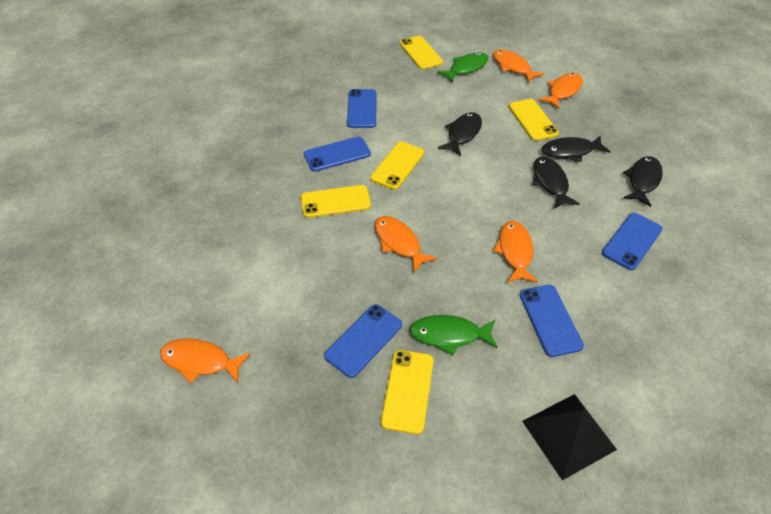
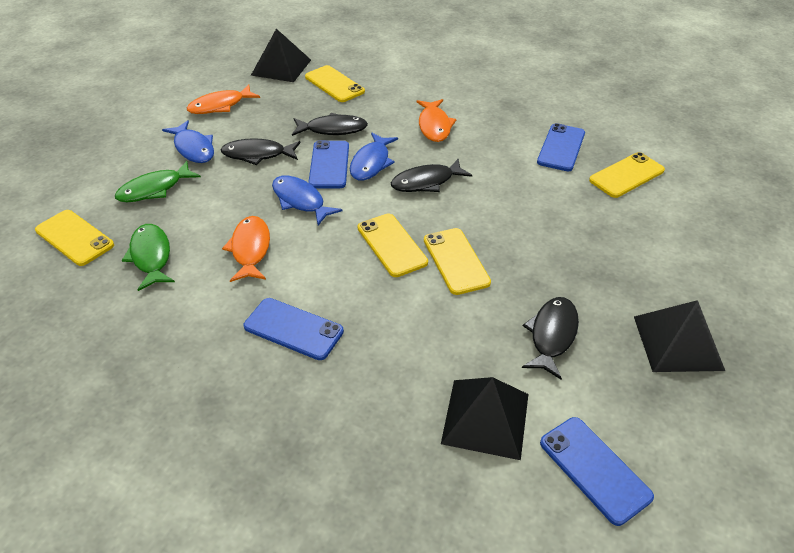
black pyramid: [522,394,617,480] = 1 -> [251,29,311,82] [441,377,528,460] [634,300,725,372] = 3
blue fish: none = 0 -> [162,120,214,163] [272,176,343,225] [350,133,398,181] = 3
blue phone: [304,136,371,172] [324,304,402,378] [347,89,377,128] [520,285,584,357] [602,213,663,270] = 5 -> [244,298,344,360] [308,140,349,188] [537,123,585,171] [540,417,654,526] = 4
orange fish: [160,339,251,383] [375,216,437,273] [493,49,544,83] [493,221,538,283] [538,73,583,109] = 5 -> [187,85,260,114] [222,216,270,282] [417,99,456,142] = 3

